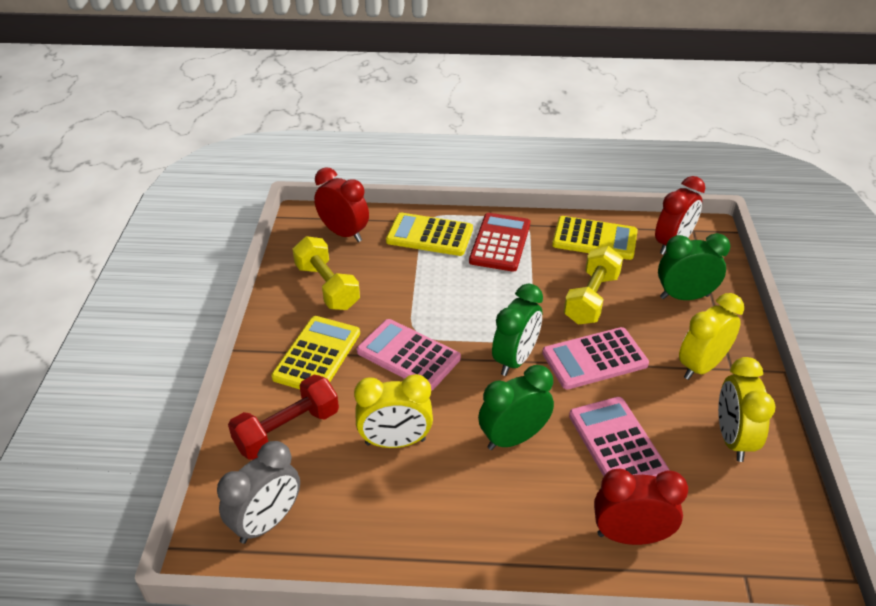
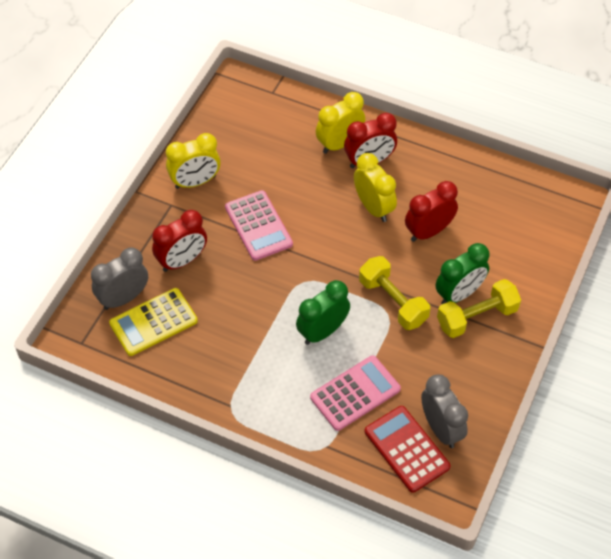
green clock: [478,365,554,450] [492,284,543,376] [658,233,730,300] = 3 -> [296,280,350,345] [435,243,490,304] = 2
grey clock: [217,441,300,544] = 1 -> [91,247,148,310] [421,375,468,448] = 2
pink calculator: [357,319,461,391] [542,327,649,389] [569,397,669,477] = 3 -> [225,190,293,261] [310,355,401,431] = 2
red dumbbell: [228,375,339,460] = 1 -> none = 0
yellow calculator: [271,316,360,389] [386,213,473,256] [552,216,638,260] = 3 -> [109,288,198,356] = 1

